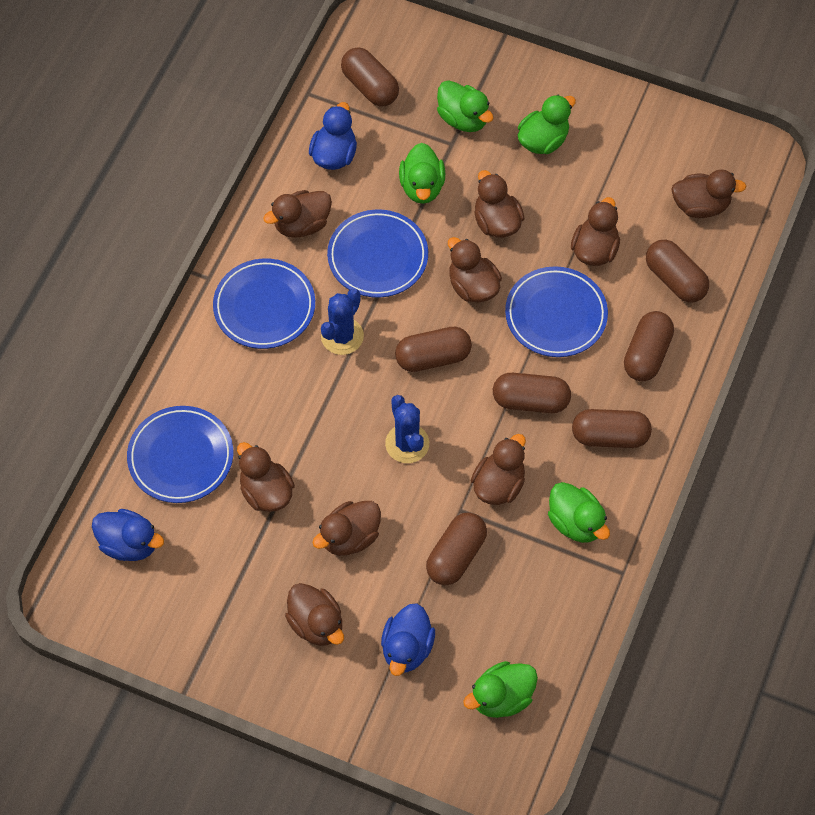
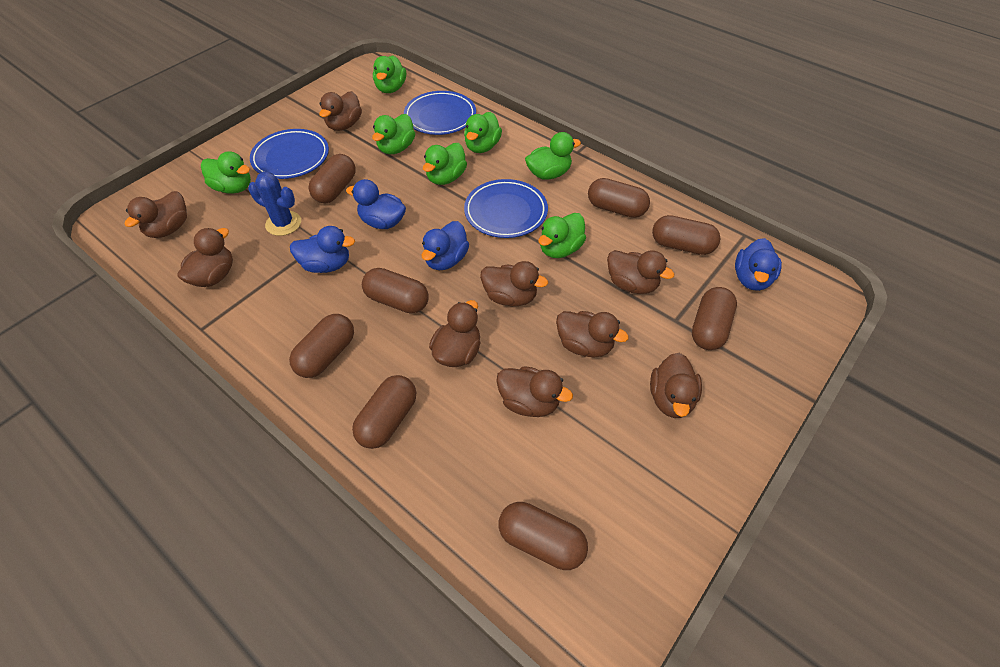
blue cactus: [321,289,364,355] [385,395,429,463] = 2 -> [248,172,301,236] = 1
blue duck: [92,509,164,561] [309,102,357,170] [381,603,435,676] = 3 -> [290,226,355,273] [346,179,406,229] [421,221,469,270] [735,238,782,291] = 4
blue plate: [127,406,233,503] [213,259,315,349] [327,209,428,298] [505,266,608,357] = 4 -> [250,129,329,179] [404,91,476,135] [464,179,548,238] = 3
brown capsule: [341,48,399,107] [395,327,472,372] [426,512,487,585] [493,373,571,413] [572,409,652,448] [624,311,674,382] [646,240,709,303] = 7 -> [289,314,354,378] [309,154,356,203] [352,375,416,449] [362,268,429,314] [499,502,588,570] [588,178,650,218] [652,215,720,255] [692,287,737,350] = 8
green duck: [399,143,445,204] [437,80,493,132] [463,661,538,718] [518,95,576,154] [548,482,610,543] = 5 -> [201,151,251,194] [372,114,415,154] [373,55,406,93] [423,143,467,185] [464,112,502,153] [525,132,581,180] [538,213,586,258] = 7

